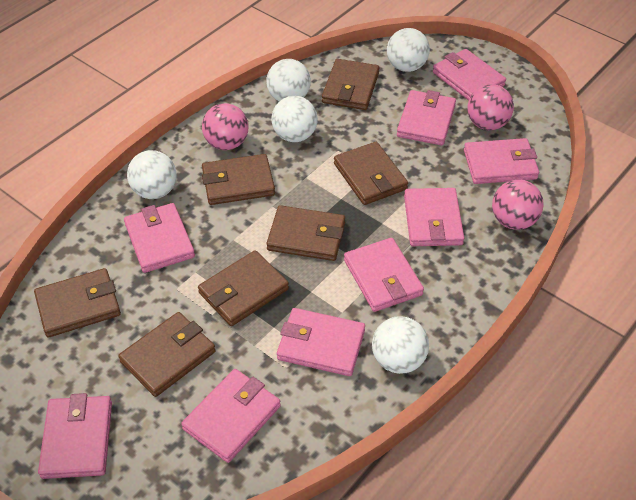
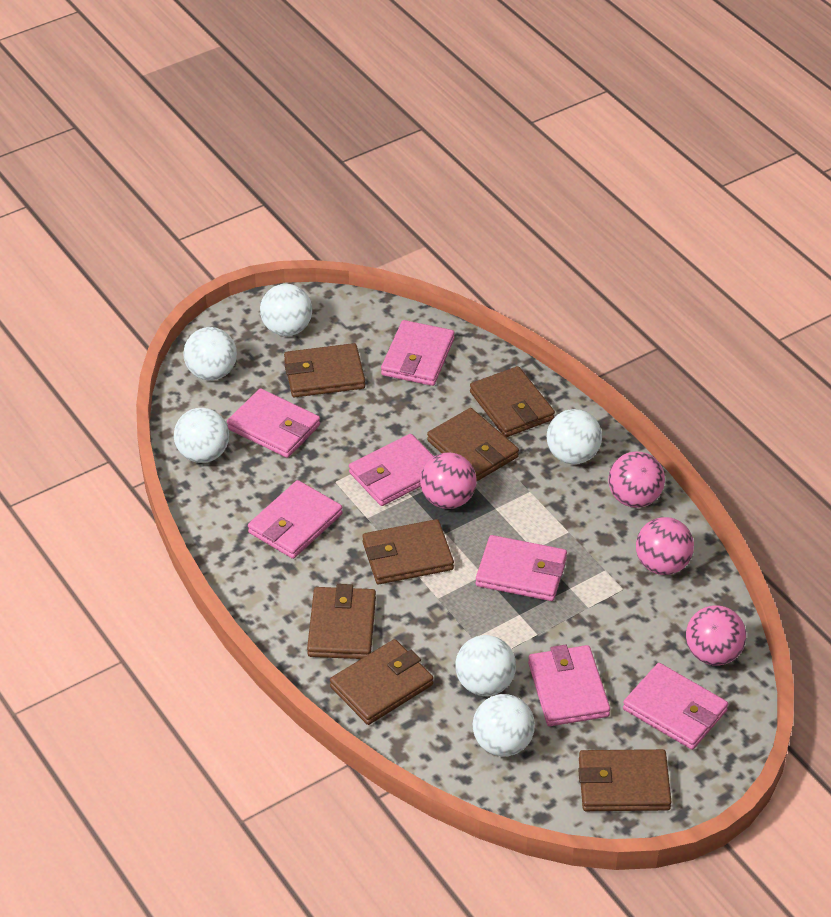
pink ball: [202,103,249,150] [467,84,514,130] [492,179,544,230] = 3 -> [420,453,476,509] [608,452,665,508] [636,517,694,575] [686,605,746,665] = 4
pink wallet: [38,393,112,479] [124,203,195,273] [181,369,281,463] [277,308,365,376] [344,238,424,312] [397,90,456,145] [404,188,464,246] [433,49,506,101] [464,138,539,184] = 9 -> [227,388,320,458] [248,480,343,559] [349,434,434,506] [381,320,455,386] [476,535,567,601] [528,645,610,726] [623,663,728,750] = 7
white ball: [127,150,177,199] [267,59,311,101] [271,96,318,142] [372,316,429,374] [387,28,430,72] = 5 -> [174,408,229,463] [183,327,237,380] [260,284,312,336] [455,635,516,696] [473,694,535,757] [547,409,602,464] = 6

